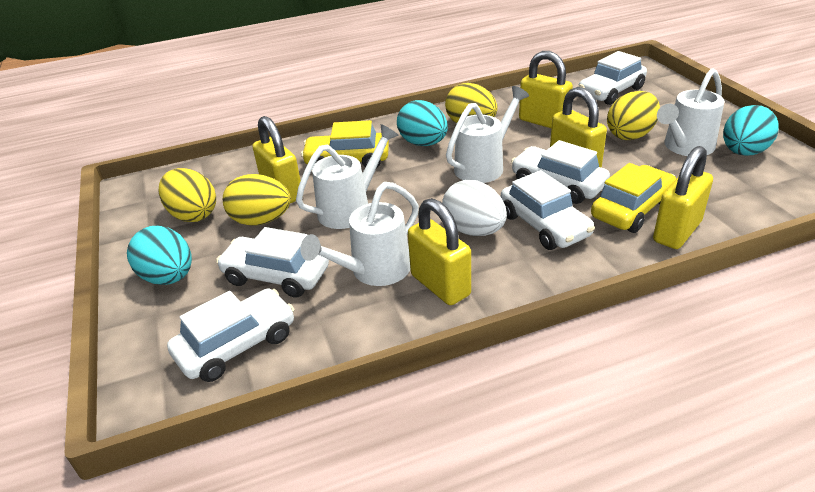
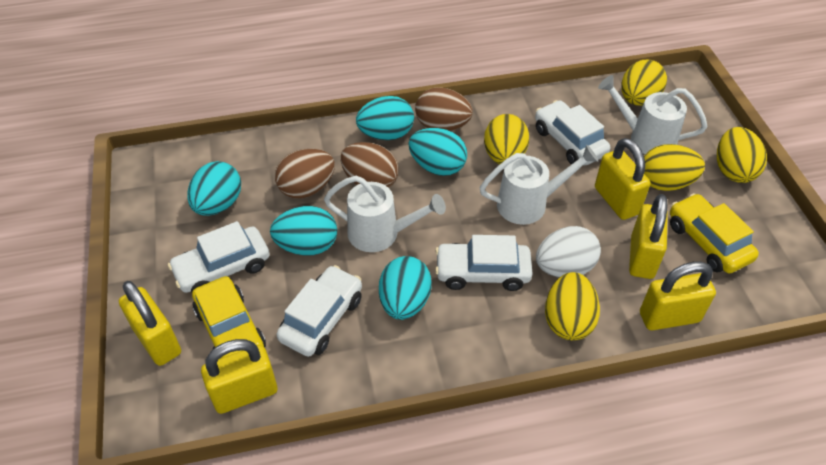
brown egg: none = 0 -> [275,149,335,199] [341,142,399,188] [415,87,473,131] = 3
turquoise egg: [127,226,192,285] [397,100,448,146] [723,105,779,156] = 3 -> [187,161,241,216] [270,206,337,256] [356,96,414,140] [379,256,432,320] [409,128,467,176] = 5
white car: [167,288,295,382] [216,227,329,298] [501,170,595,250] [511,140,610,204] [578,51,647,105] = 5 -> [168,221,270,293] [276,265,362,357] [435,235,533,291] [535,100,610,165] = 4
white watering can: [296,124,399,229] [300,182,419,286] [446,86,529,183] [657,68,724,156] = 4 -> [324,176,446,252] [480,145,598,225] [598,75,707,154] = 3
yellow egg: [159,168,216,222] [223,174,291,226] [445,83,497,123] [607,91,660,140] = 4 -> [484,114,529,164] [545,272,600,340] [622,60,667,106] [644,144,705,191] [717,127,767,183] = 5

